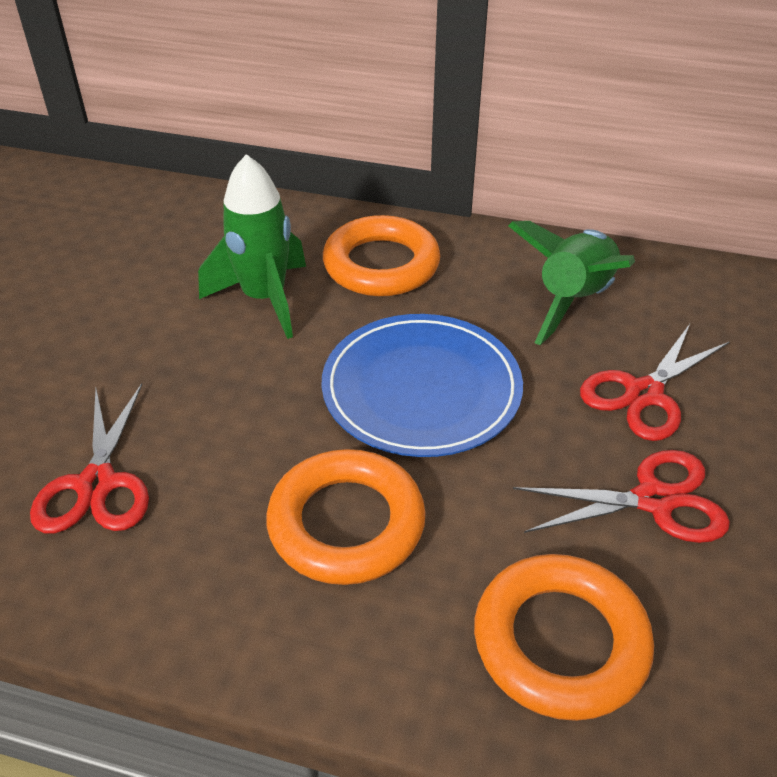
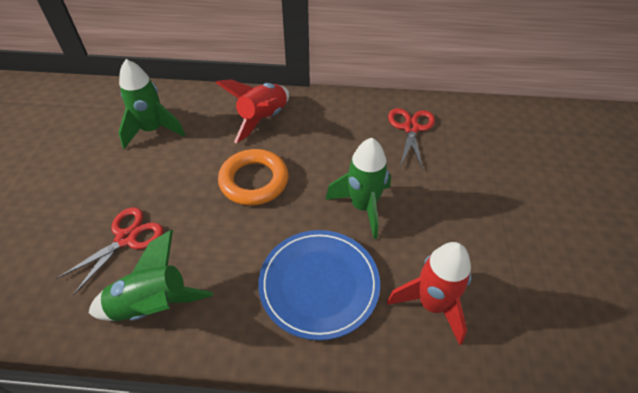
green rocket: [198,154,306,339] [508,221,635,345] = 2 -> [89,230,213,321] [118,59,185,149] [325,138,391,239] = 3
orange ring: [266,449,426,585] [323,215,440,296] [474,554,654,721] = 3 -> [218,149,288,206] = 1
red rocket: none = 0 -> [216,79,289,143] [387,242,471,345] = 2
red scissors: [30,383,149,534] [513,450,730,543] [580,324,729,441] = 3 -> [56,207,163,295] [388,108,435,170] = 2

